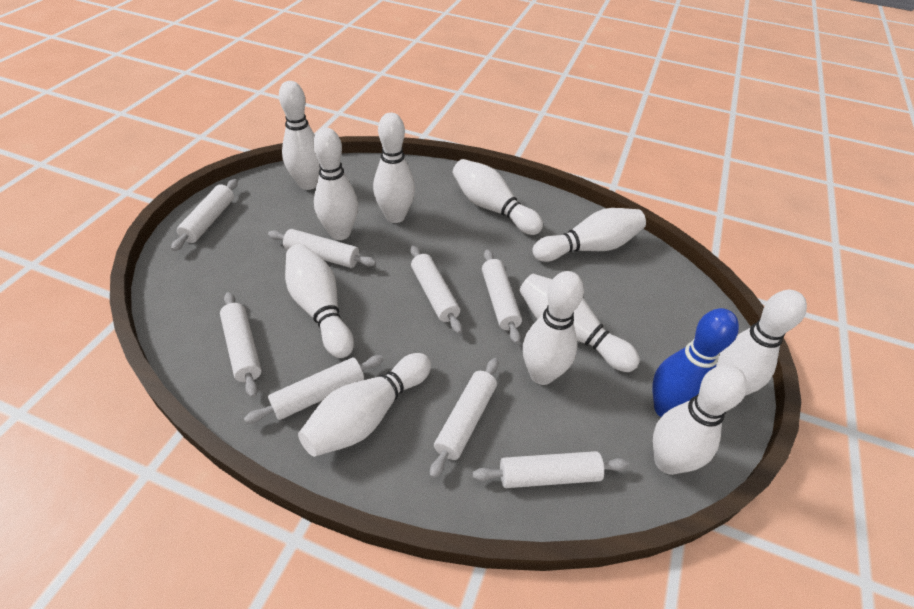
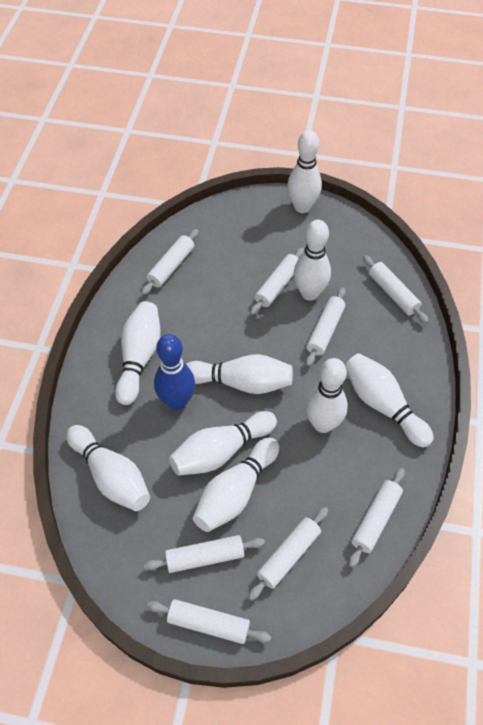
white bowling pin: [279,81,320,190] [285,244,354,358] [298,353,431,457] [313,128,358,240] [373,113,415,223] [453,159,543,235] [519,274,640,372] [523,271,584,385] [532,208,646,262] [653,365,747,475] [716,290,807,396] = 11 -> [66,425,150,511] [115,301,161,405] [169,411,277,476] [186,354,293,394] [193,437,279,532] [287,130,322,213] [294,220,331,300] [305,358,348,433] [345,353,434,447] = 9

